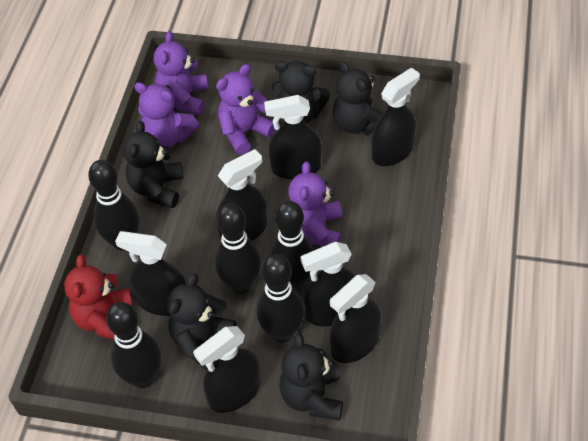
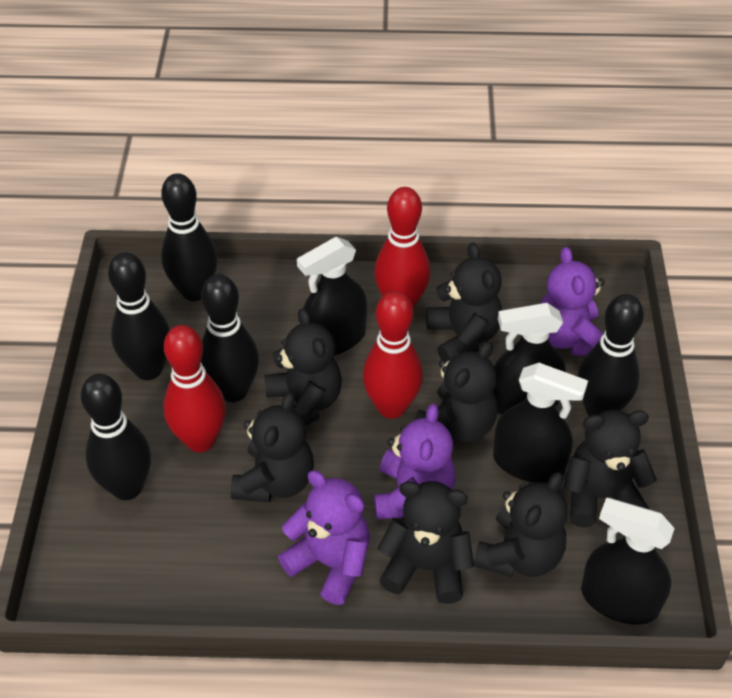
black spray bottle: [115,231,187,316] [193,326,261,413] [216,149,267,241] [264,95,322,179] [301,242,356,326] [330,274,382,363] [372,67,420,166] = 7 -> [297,237,367,355] [493,303,566,414] [493,363,588,483] [581,498,675,625] = 4
black teddy bear: [123,121,184,208] [167,273,236,371] [272,61,330,123] [279,333,343,420] [333,61,383,135] = 5 -> [231,392,314,502] [265,308,342,426] [377,481,474,604] [414,341,498,443] [426,243,502,362] [474,472,568,578] [564,410,657,528] = 7
purple teddy bear: [134,82,199,147] [154,31,208,115] [216,64,276,155] [288,161,342,247] = 4 -> [278,470,370,605] [374,404,455,520] [539,247,605,356] = 3
red bowling pin: none = 0 -> [163,325,226,452] [363,291,423,419] [374,187,430,309] = 3
red teddy bear: [64,254,133,340] = 1 -> none = 0

